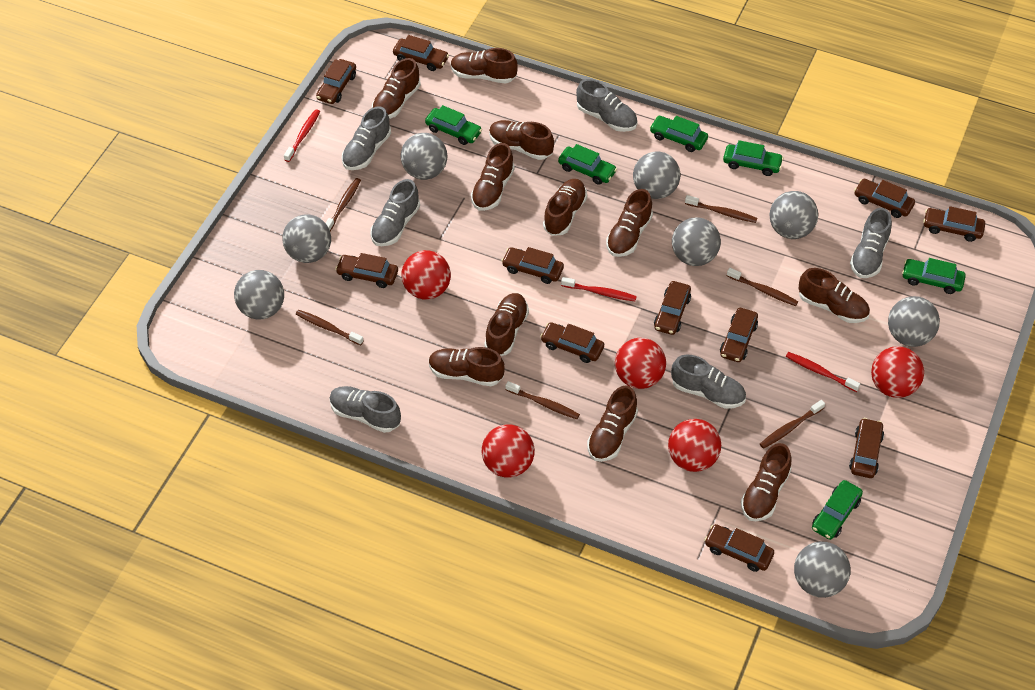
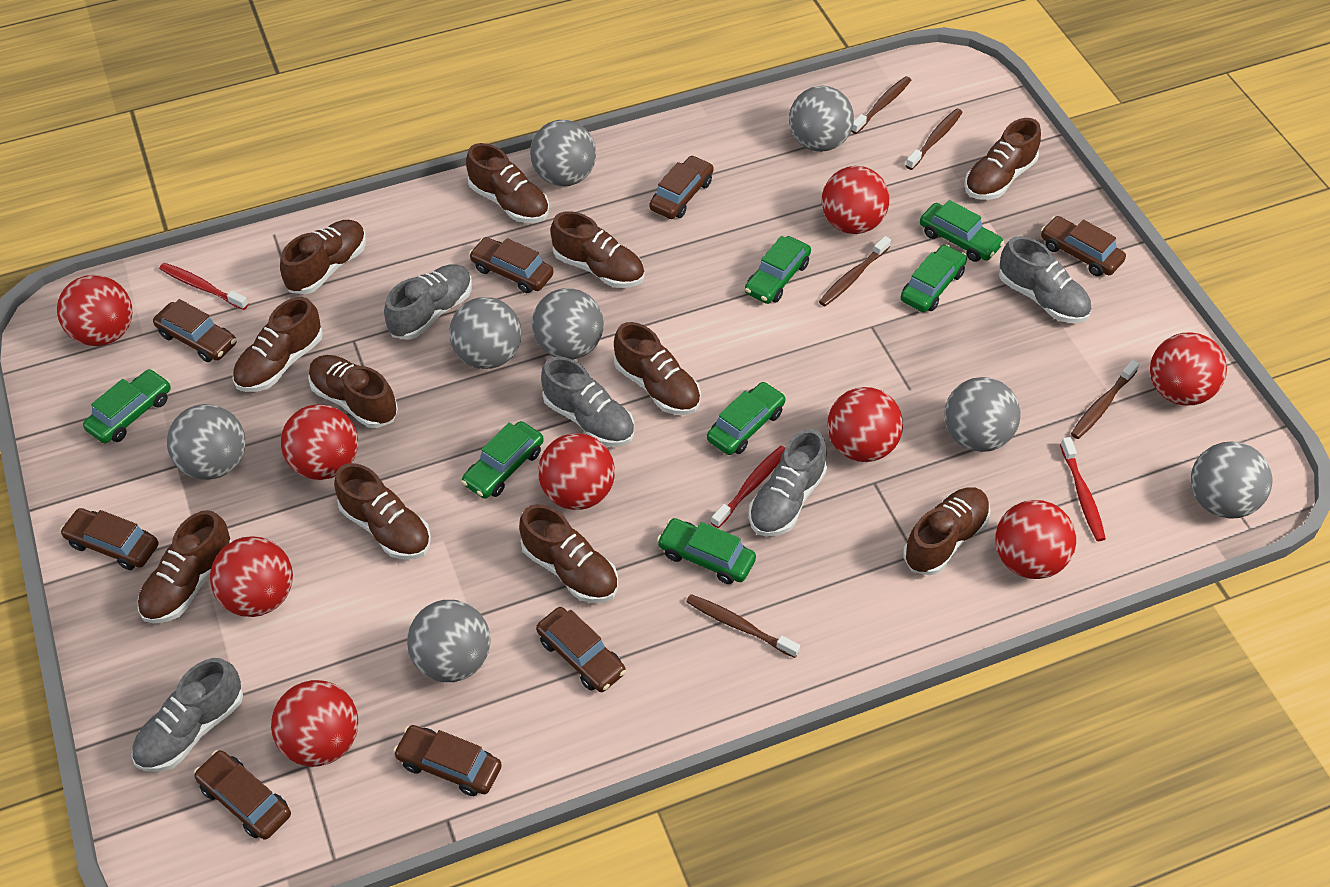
brown car: [316,59,356,104] [335,253,398,288] [393,35,449,71] [501,247,564,284] [540,322,604,363] [654,281,691,335] [704,524,774,572] [720,308,758,362] [849,418,884,478] [854,179,915,218] [923,206,985,242] = 11 -> [60,508,158,570] [153,299,236,362] [194,750,291,840] [393,725,502,796] [469,237,554,293] [536,607,626,692] [649,155,714,219] [1041,216,1126,276] = 8
brown toothbrush: [296,310,364,346] [326,178,361,231] [505,381,580,419] [685,195,757,223] [727,268,798,306] [760,400,825,449] = 6 -> [686,594,800,658] [819,236,891,307] [851,76,911,134] [906,108,963,170] [1071,360,1140,439] = 5
green car: [425,105,482,145] [558,144,617,185] [650,116,708,152] [723,140,784,176] [812,480,863,540] [902,258,966,294] = 6 -> [83,369,171,443] [461,421,544,499] [657,518,756,584] [707,382,786,455] [745,236,811,304] [900,244,967,312] [920,200,1004,262] = 7
grey shoe: [329,386,401,433] [342,106,391,170] [370,179,420,246] [576,79,637,132] [671,354,746,409] [850,208,892,278] = 6 -> [132,658,243,772] [384,264,472,340] [541,357,634,447] [749,429,827,537] [999,236,1091,323] = 5
red ball: [401,250,451,300] [482,424,535,477] [615,338,666,389] [668,419,721,472] [871,346,924,398] = 5 -> [57,275,132,346] [210,537,293,617] [271,680,358,767] [281,404,358,480] [538,433,615,510] [822,166,889,234] [827,387,903,462] [995,500,1076,579] [1150,332,1227,406] = 9

